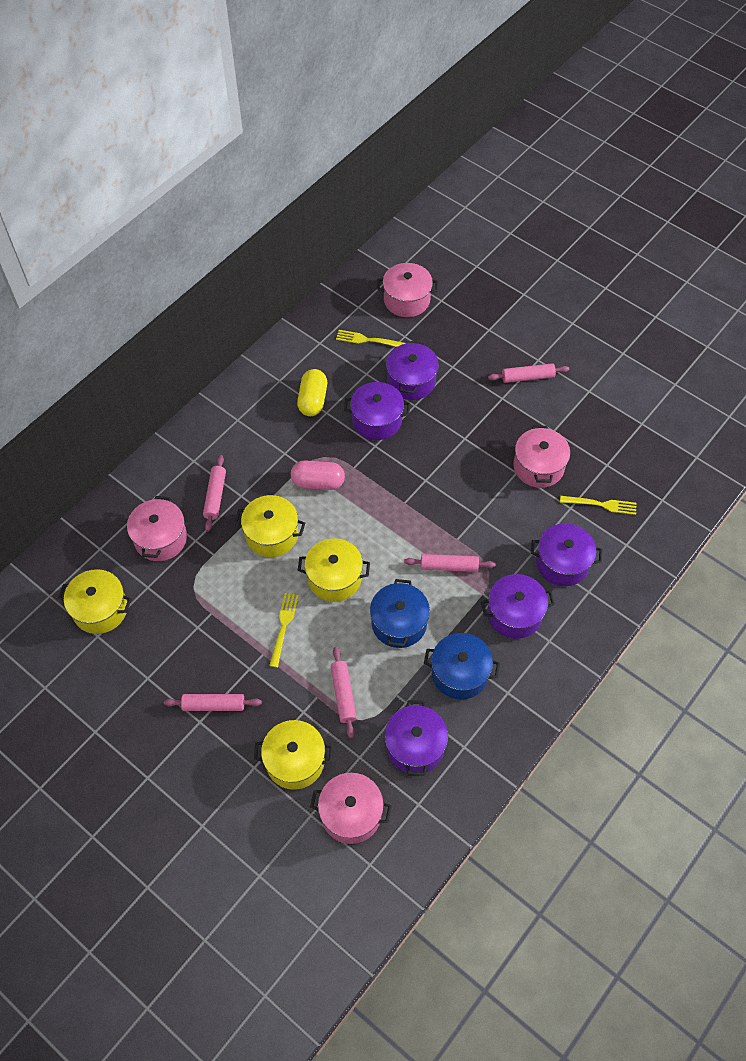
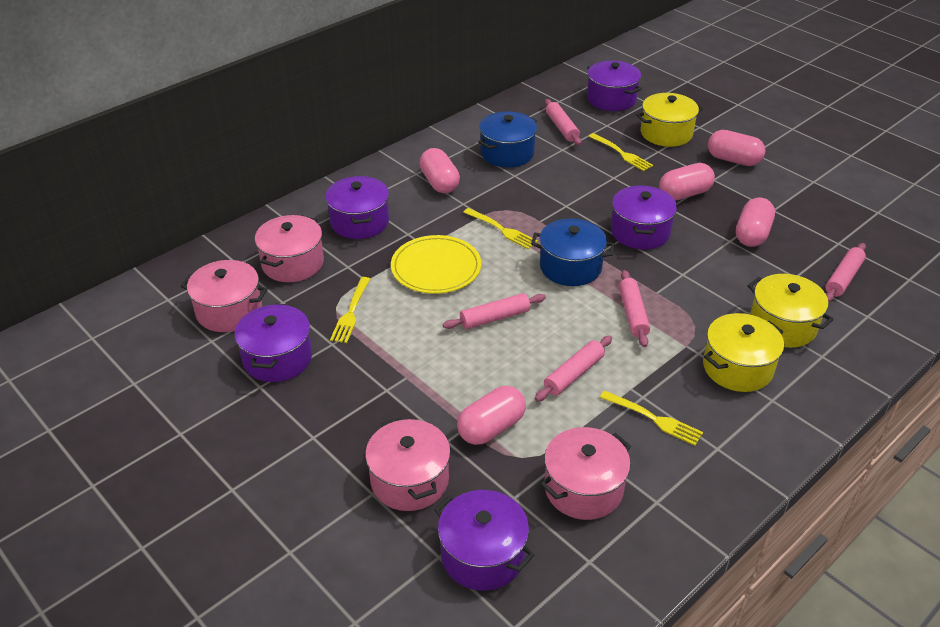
pink capsule: [291,461,345,490] = 1 -> [419,148,460,193] [457,386,526,445] [659,163,715,201] [708,130,765,166] [736,197,775,247] = 5
yellow capsule: [297,369,327,416] = 1 -> none = 0
yellow fork: [269,593,299,668] [336,330,406,347] [560,496,636,515] = 3 -> [330,277,370,343] [463,208,538,249] [588,133,653,171] [600,390,703,446] = 4
yellow plate: none = 0 -> [391,235,481,294] = 1
yellow pot: [58,569,132,634] [234,495,305,557] [254,720,333,790] [298,538,370,602] = 4 -> [636,93,703,147] [703,313,784,392] [748,274,834,348] = 3

